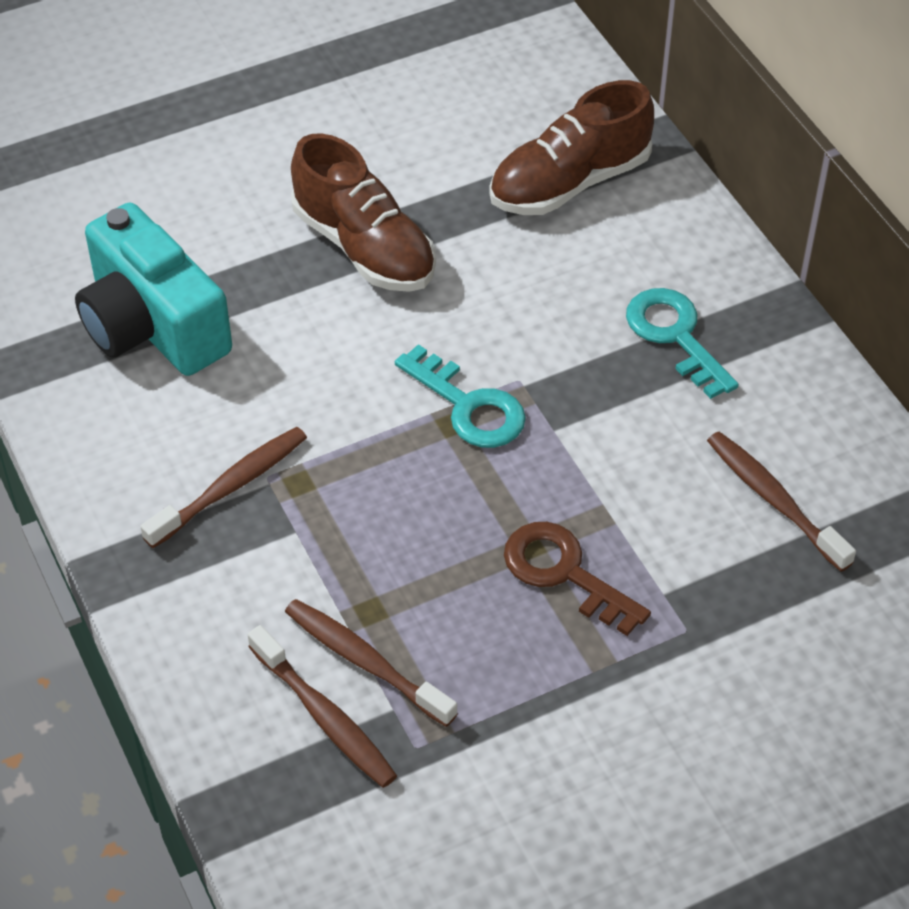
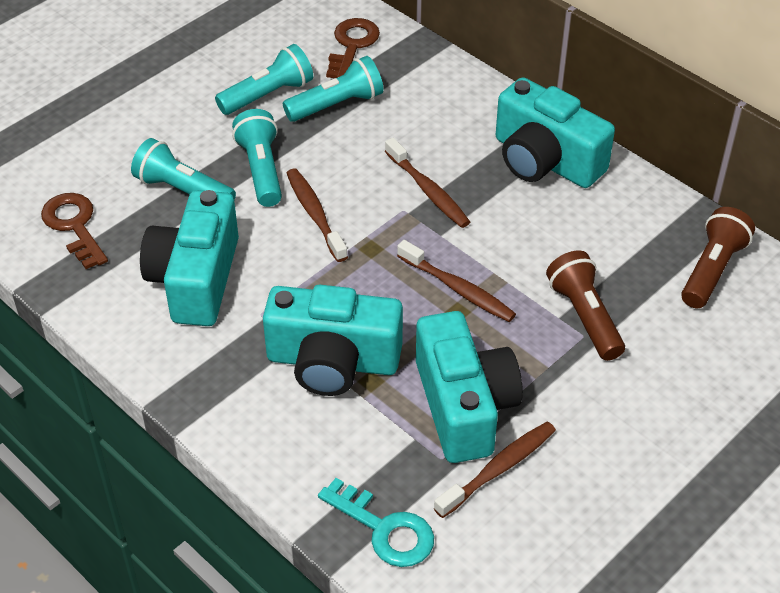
brown flashlight: none = 0 -> [546,250,625,361] [681,207,755,308] = 2
brown key: [504,522,651,636] = 1 -> [41,193,108,269] [326,18,380,78] = 2
brown shoe: [291,133,436,292] [489,80,654,215] = 2 -> none = 0
turquoise camera: [75,203,232,376] = 1 -> [140,190,239,326] [263,285,403,396] [416,311,523,463] [496,77,615,188] = 4
turquoise flashlight: none = 0 -> [131,138,236,200] [215,44,313,115] [232,109,282,207] [283,56,384,122] = 4
turquoise key: [395,344,526,448] [626,288,739,399] = 2 -> [318,478,434,567] = 1

